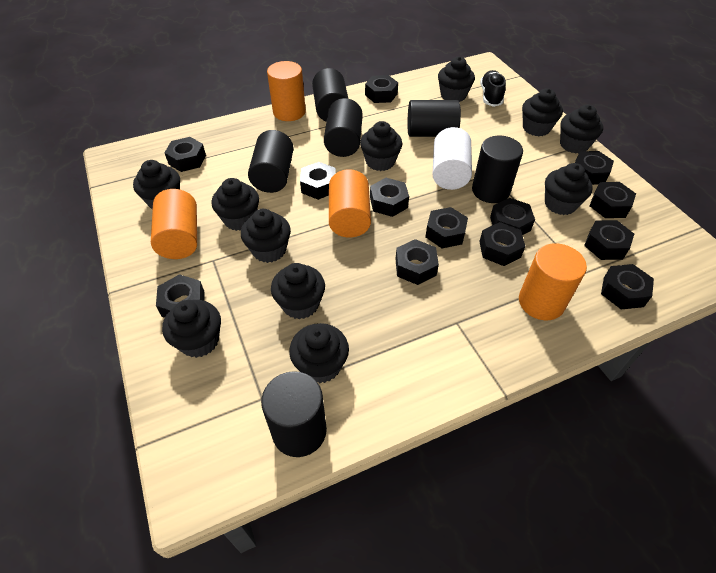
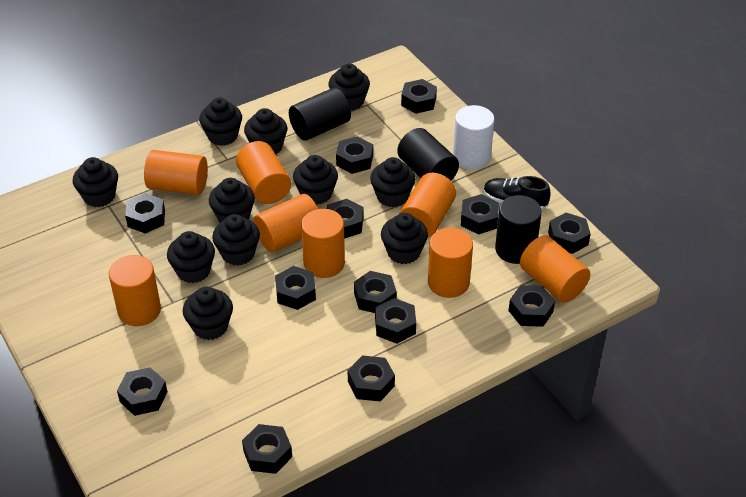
black cylinder: [248,130,294,193] [261,371,327,457] [312,68,348,122] [324,98,363,157] [408,100,461,137] [472,136,523,203] = 6 -> [289,88,351,141] [397,128,459,181] [495,195,542,264] = 3
orange cylinder: [151,189,197,259] [267,61,306,121] [329,169,371,238] [519,243,587,320] = 4 -> [109,255,161,326] [144,150,208,195] [236,141,291,204] [254,194,318,252] [301,209,345,278] [399,173,456,237] [428,228,473,298] [520,235,590,303] = 8

